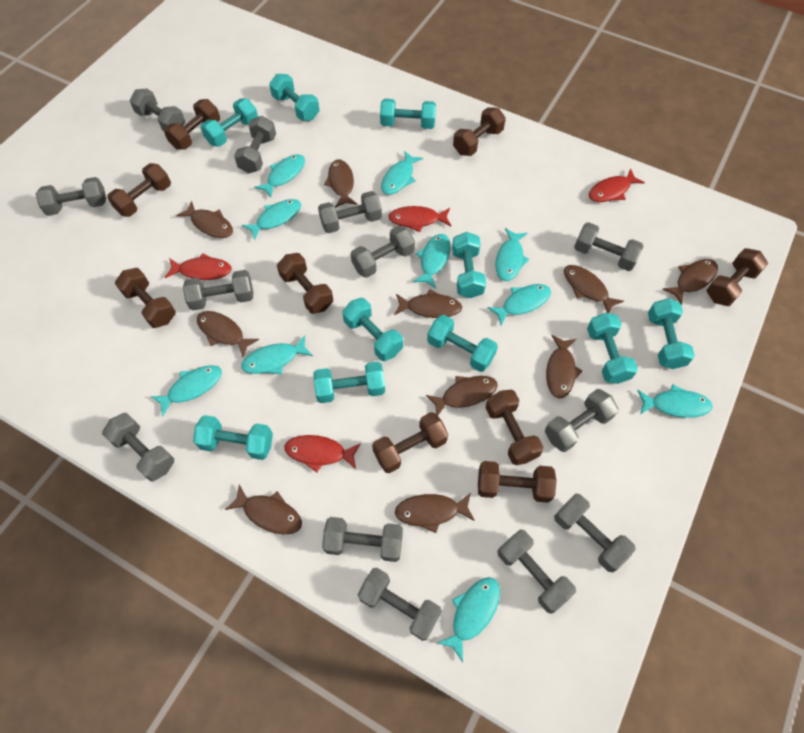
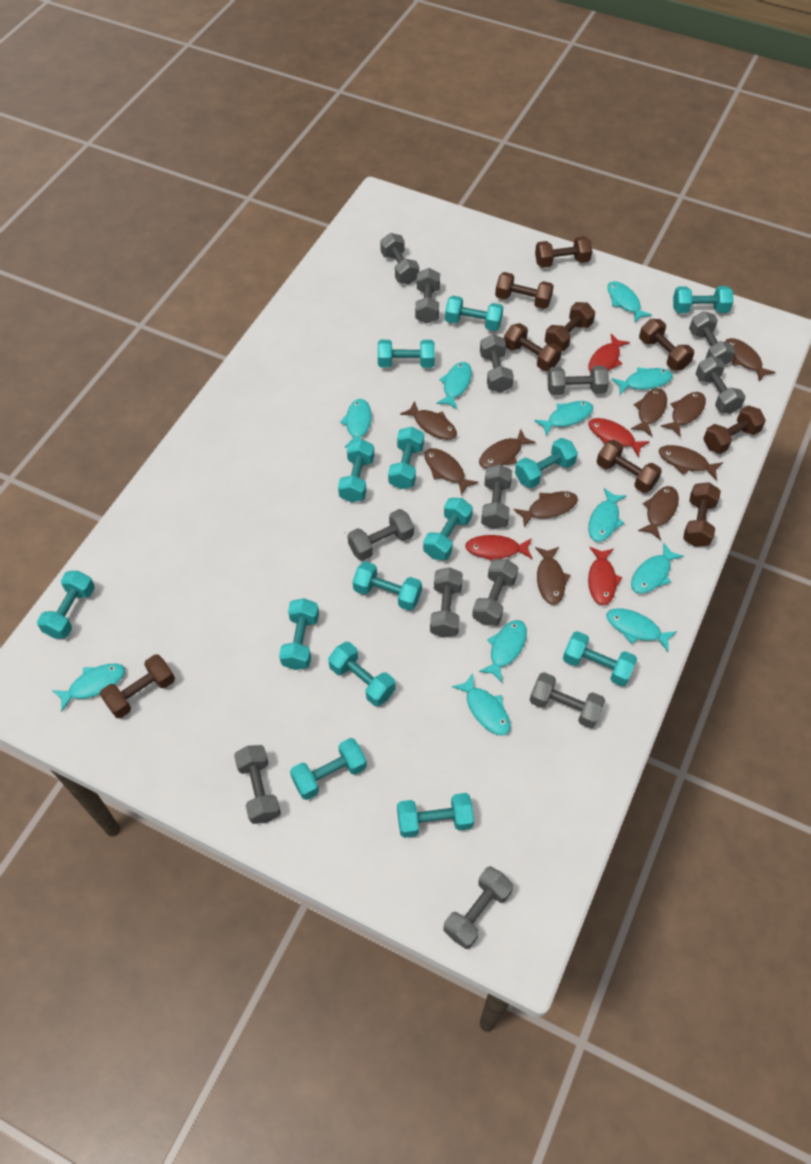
turquoise dumbbell: [193,415,273,460] [201,98,258,147] [269,74,320,121] [314,362,385,403] [342,298,403,361] [380,99,436,129] [427,315,498,372] [452,232,486,298] [587,313,638,384] [648,298,695,369] = 10 -> [37,571,95,639] [279,598,319,670] [290,738,367,800] [328,642,395,706] [338,439,374,503] [353,561,422,611] [378,340,435,368] [388,427,424,489] [397,793,474,838] [423,498,473,560] [445,296,503,331] [515,438,578,488] [563,631,637,686] [673,286,733,313] = 14
turquoise fish: [151,365,222,417] [241,335,313,374] [242,199,301,240] [254,154,305,198] [381,151,423,195] [413,234,451,288] [437,577,500,662] [487,284,551,325] [495,228,529,281] [637,384,713,418] = 10 -> [52,664,125,712] [340,399,372,448] [436,362,472,409] [452,673,510,736] [479,620,527,683] [534,401,593,436] [588,488,627,542] [606,609,677,652] [607,281,652,322] [612,367,673,395] [631,543,684,594] = 11

